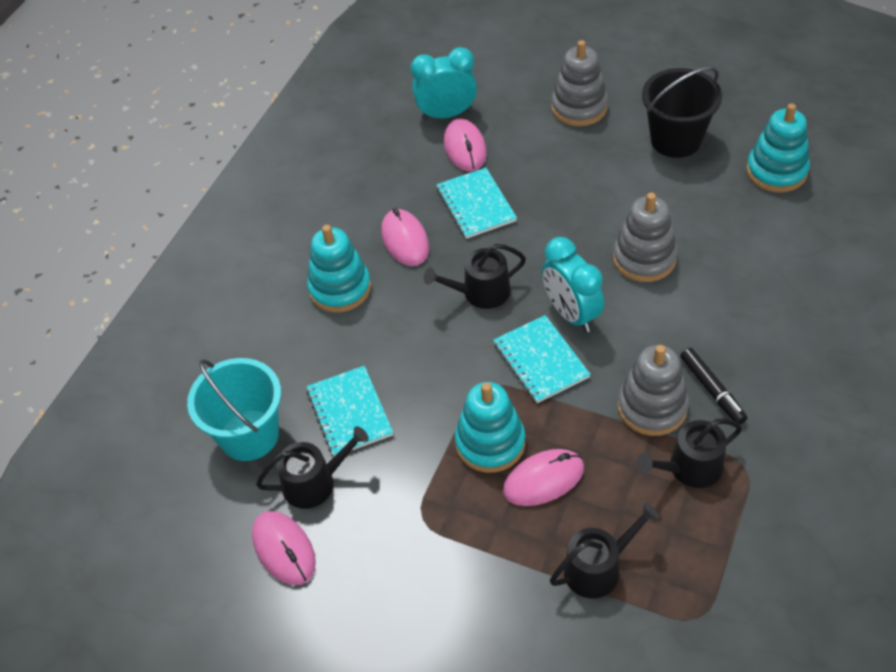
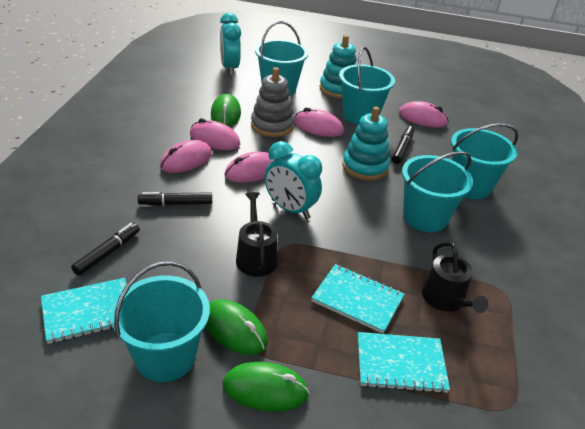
black bucket: [642,67,722,158] = 1 -> none = 0
black marker: [680,348,747,425] = 1 -> [71,223,140,276] [138,192,212,206] [392,126,414,164] = 3
black watering can: [256,426,369,509] [424,244,526,309] [550,503,659,598] [636,418,742,488] = 4 -> [236,192,278,277] [422,242,488,313] = 2
green mouse: none = 0 -> [205,299,268,355] [211,94,241,126] [223,362,309,412] = 3
grey stacking toy: [551,40,608,126] [613,192,678,282] [618,345,689,436] = 3 -> [251,67,294,137] = 1
pink mouse: [252,511,316,585] [381,208,429,266] [444,119,487,172] [503,449,584,506] = 4 -> [160,140,212,173] [190,118,240,150] [224,152,275,183] [294,107,344,137] [399,101,449,128] = 5
turquoise bucket: [187,358,281,461] = 1 -> [111,261,210,382] [255,21,308,96] [339,47,395,125] [402,151,473,232] [451,123,519,199] = 5
turquoise stacking toy: [307,225,371,312] [455,382,525,473] [746,103,810,192] = 3 -> [320,35,357,98] [342,107,390,180] = 2

